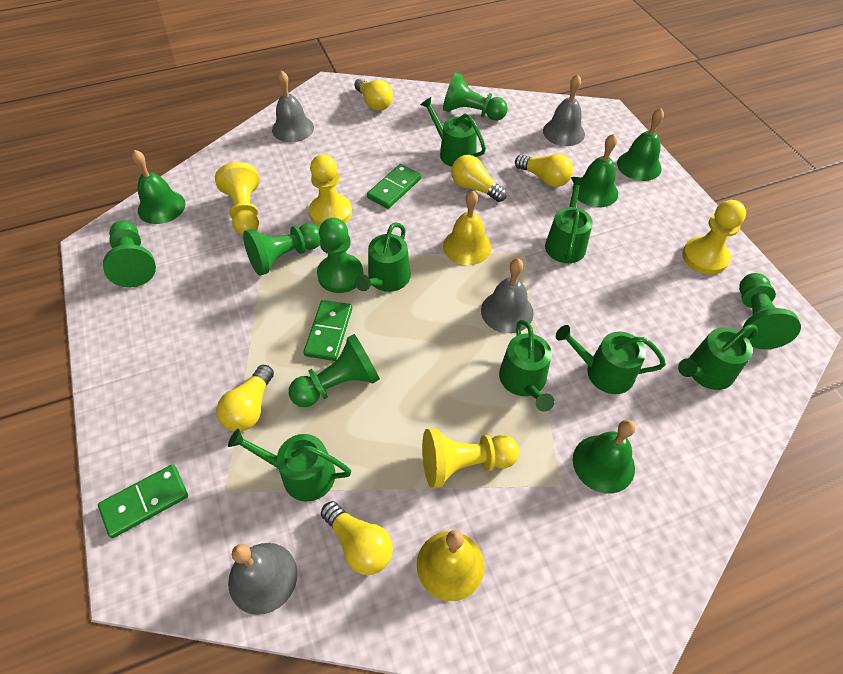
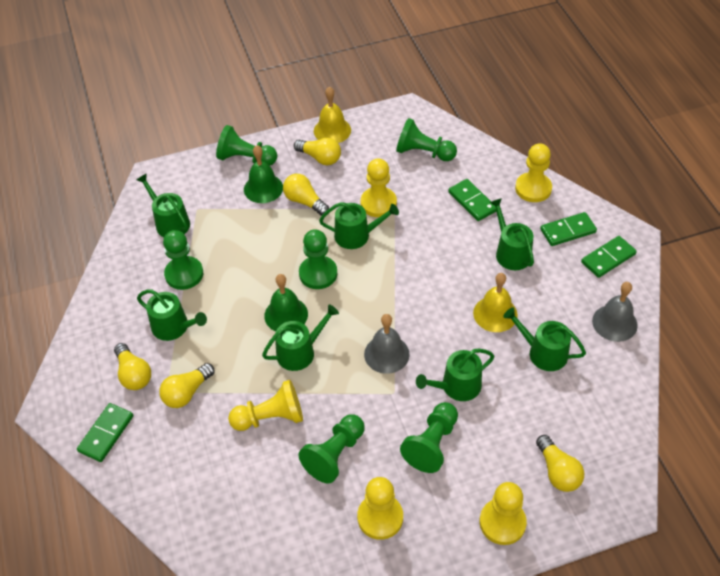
green bell: [132,150,186,224] [573,134,618,207] [573,420,635,494] [617,108,664,181] = 4 -> [244,145,283,203] [264,274,308,331] = 2
green domino: [98,464,188,538] [304,300,352,361] [367,164,421,209] = 3 -> [77,403,133,462] [448,179,496,221] [540,212,597,246] [581,236,637,278] = 4
grey bell: [228,543,298,615] [272,70,314,142] [481,258,534,333] [543,74,585,146] = 4 -> [364,314,410,374] [592,282,638,342] = 2
yellow pawn: [215,162,260,235] [309,154,352,226] [422,428,519,488] [682,200,746,275] = 4 -> [228,380,303,431] [357,477,403,540] [361,159,397,217] [480,482,527,545] [515,143,552,202] = 5

